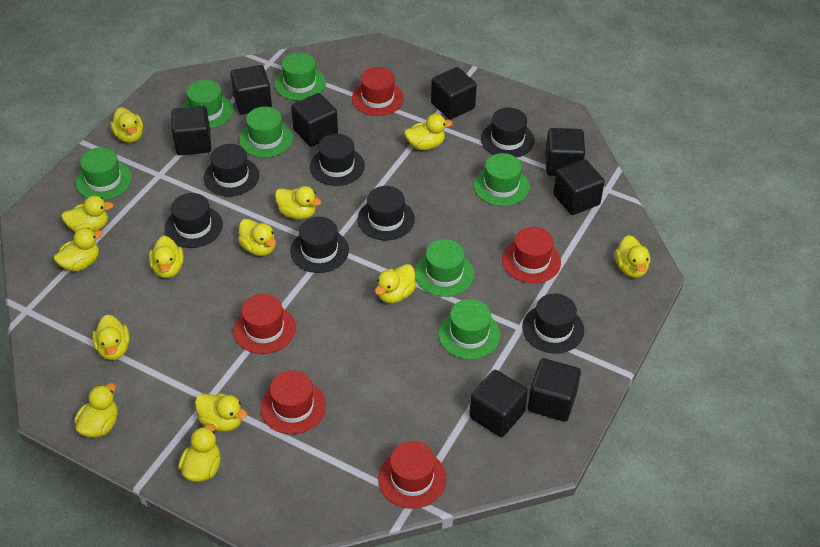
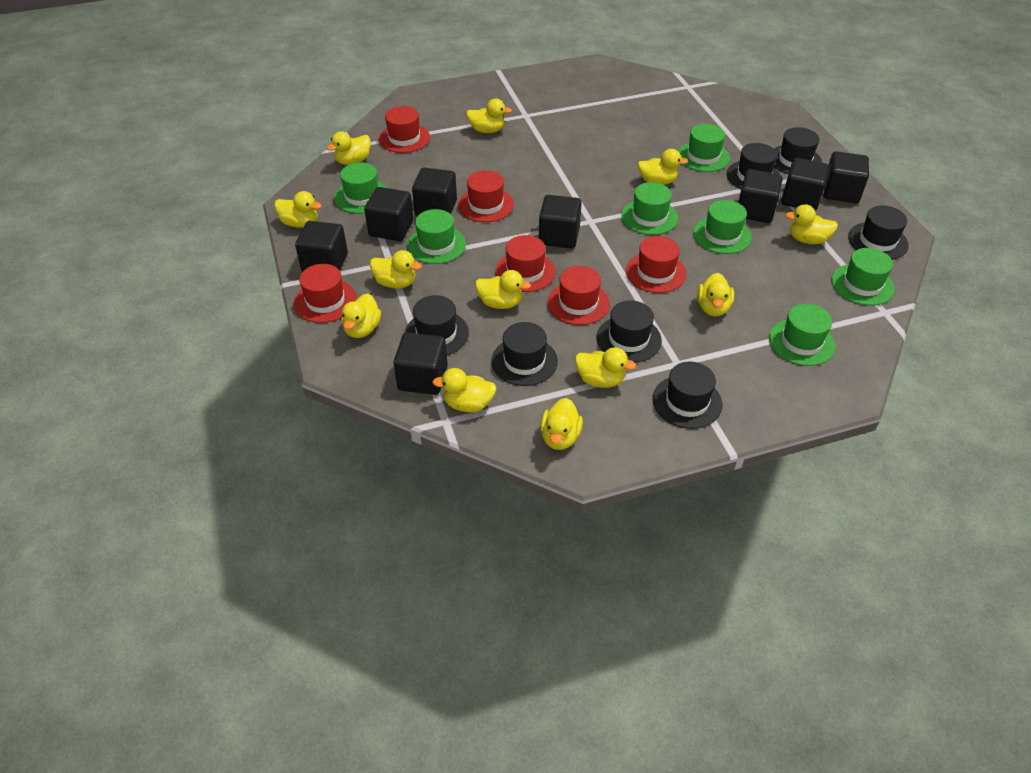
red hat: [233,294,296,354] [261,370,326,434] [352,67,404,116] [378,441,447,509] [502,227,561,283] = 5 -> [294,264,357,323] [379,106,430,153] [458,171,514,222] [495,235,556,292] [547,266,610,325] [626,236,686,293] = 6
yellow duck: [54,228,103,271] [61,196,114,232] [75,383,118,438] [92,315,130,360] [110,107,143,143] [149,236,184,278] [178,424,221,482] [195,393,247,431] [238,219,276,256] [275,186,321,220] [375,264,416,303] [404,114,453,150] [615,235,650,278] = 13 -> [274,191,321,228] [327,131,371,165] [342,293,381,338] [370,250,422,288] [432,368,497,412] [466,99,512,133] [475,270,531,309] [540,398,583,450] [575,347,636,388] [638,149,688,185] [697,273,734,316] [785,204,838,244] = 12

